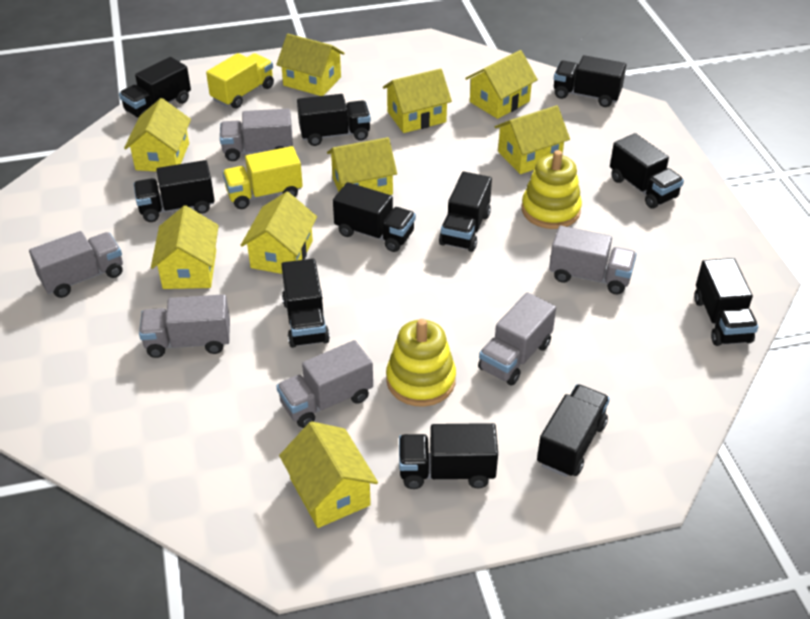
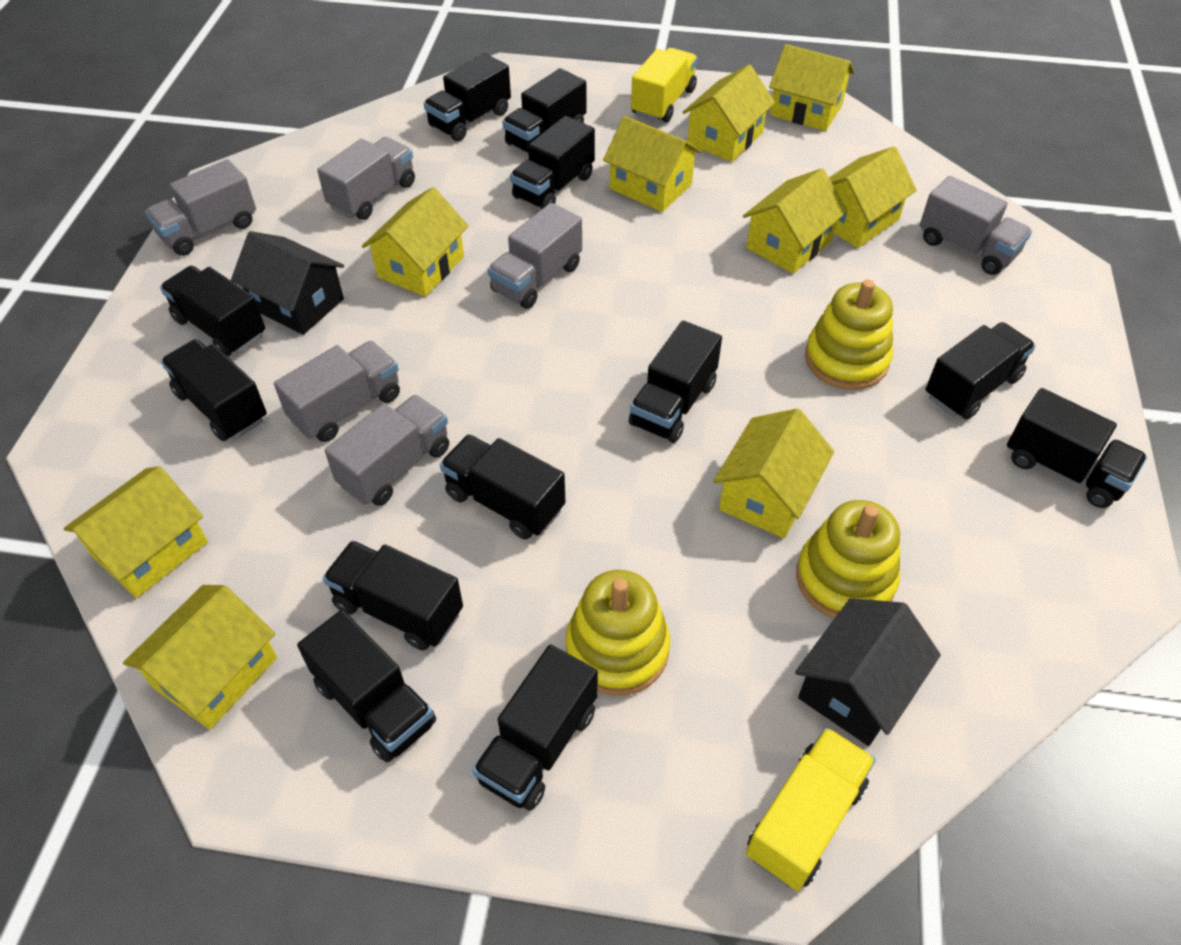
black house: none = 0 -> [231,231,344,335] [795,598,941,746] = 2
black truck: [119,57,191,118] [134,160,215,222] [281,259,330,348] [297,94,371,146] [333,182,416,252] [399,423,498,489] [439,172,492,252] [537,384,610,477] [554,55,626,107] [610,133,684,209] [694,258,758,346] = 11 -> [160,266,265,357] [161,339,267,441] [297,610,436,763] [323,540,463,651] [424,53,511,141] [440,434,565,539] [473,645,598,811] [502,68,586,154] [510,116,595,210] [629,321,722,443] [926,322,1036,420] [1007,388,1147,508] = 12
yellow stacking toy: [386,319,456,407] [522,150,582,229] = 2 -> [565,570,670,696] [796,500,900,618] [805,279,893,390] = 3

